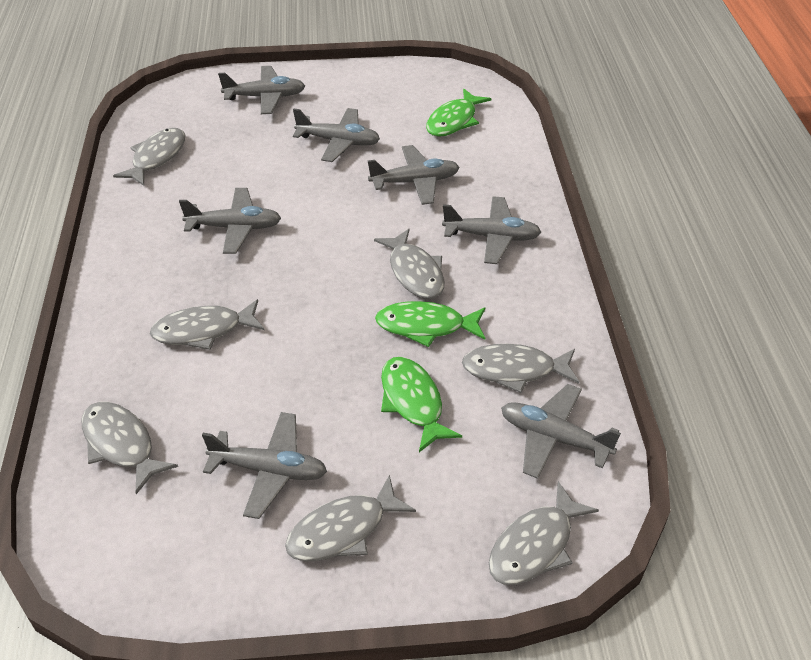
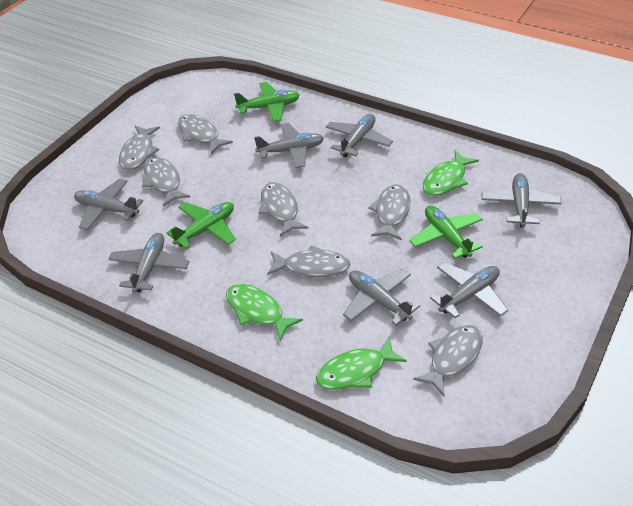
green plane: none = 0 -> [166,202,236,249] [234,82,300,122] [410,205,483,259] = 3

